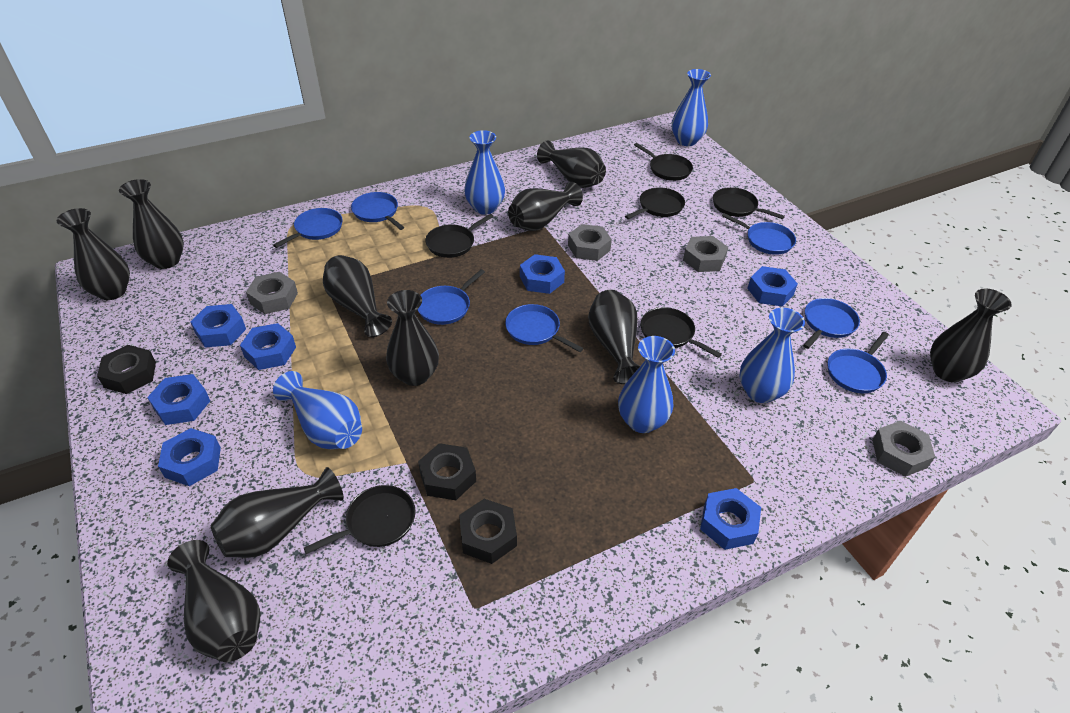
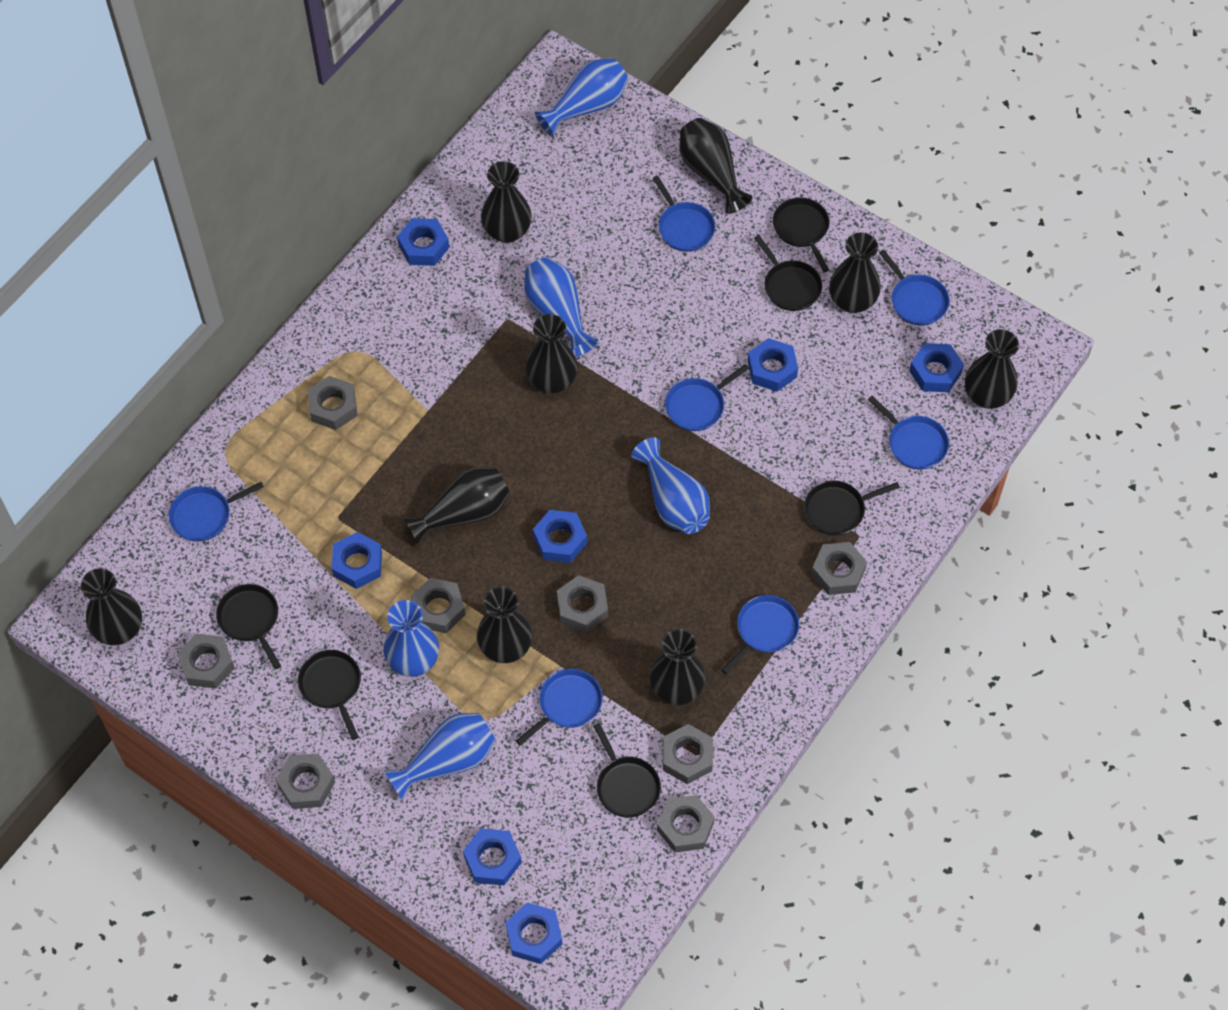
black nut: [97,345,156,394] [418,443,476,500] [459,499,517,564] = 3 -> none = 0
black vase: [57,208,130,300] [119,179,184,269] [167,540,261,662] [211,467,343,558] [323,255,392,337] [386,290,439,386] [508,182,583,231] [537,140,606,188] [588,290,640,384] [930,289,1012,382] = 10 -> [81,568,142,645] [403,467,510,546] [477,586,532,663] [481,161,532,243] [525,314,578,394] [650,629,705,705] [679,118,753,214] [829,233,881,313] [965,329,1019,409] = 9
grey nut: [246,272,298,314] [568,224,612,261] [683,236,728,272] [872,421,935,477] = 4 -> [177,634,235,688] [276,753,335,809] [308,376,358,430] [411,578,466,633] [557,575,608,632] [657,795,715,853] [663,724,713,784] [811,542,867,595] = 8

